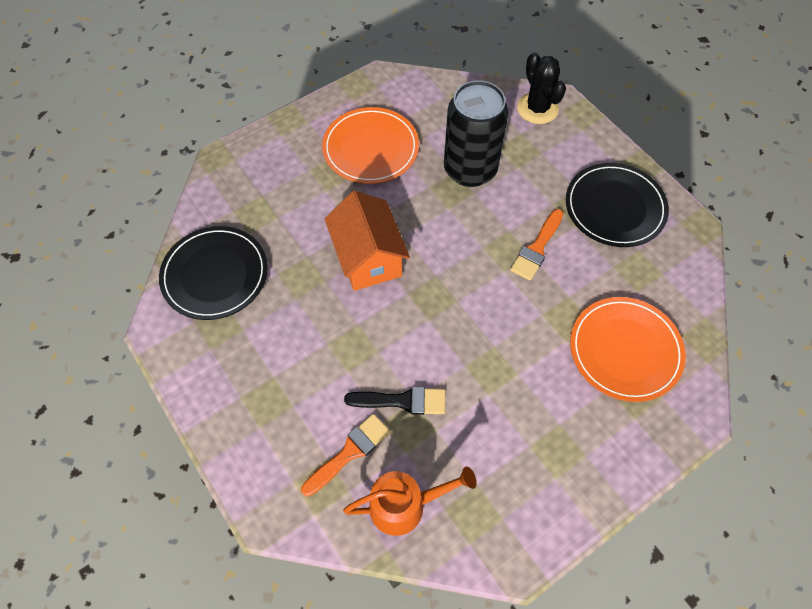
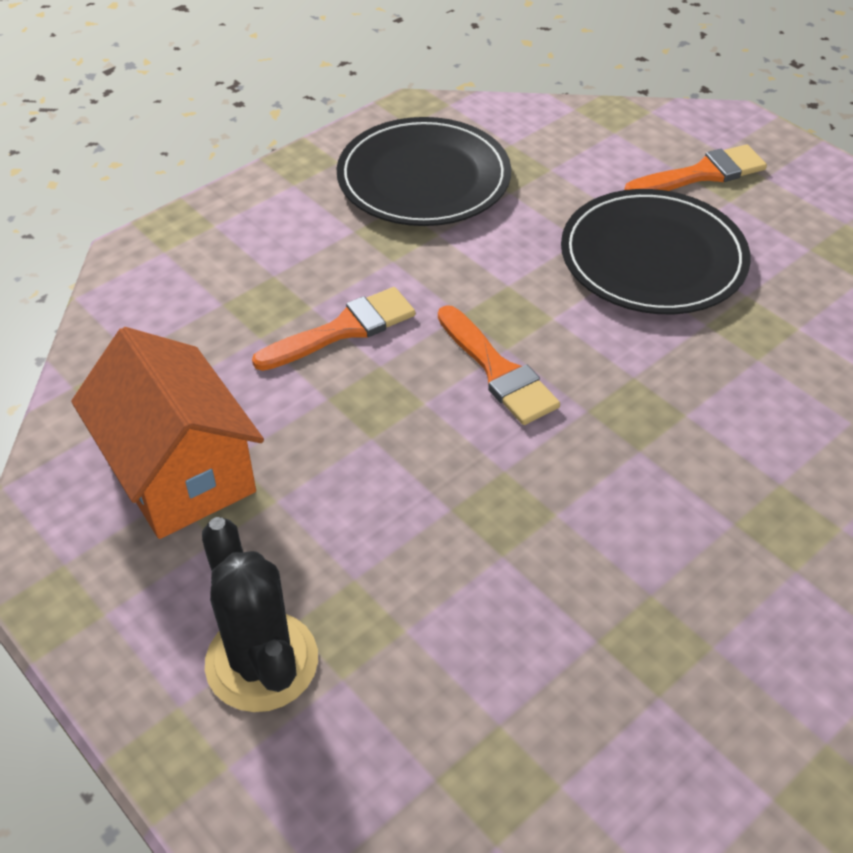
black brush: [344,387,445,415] = 1 -> none = 0
black can: [444,80,509,187] = 1 -> none = 0
orange brush: [301,414,391,497] [510,209,563,281] = 2 -> [252,287,415,371] [438,305,560,425] [625,144,767,191] = 3
orange plate: [322,107,419,184] [570,297,686,402] = 2 -> none = 0
orange watering can: [343,467,477,536] = 1 -> none = 0

